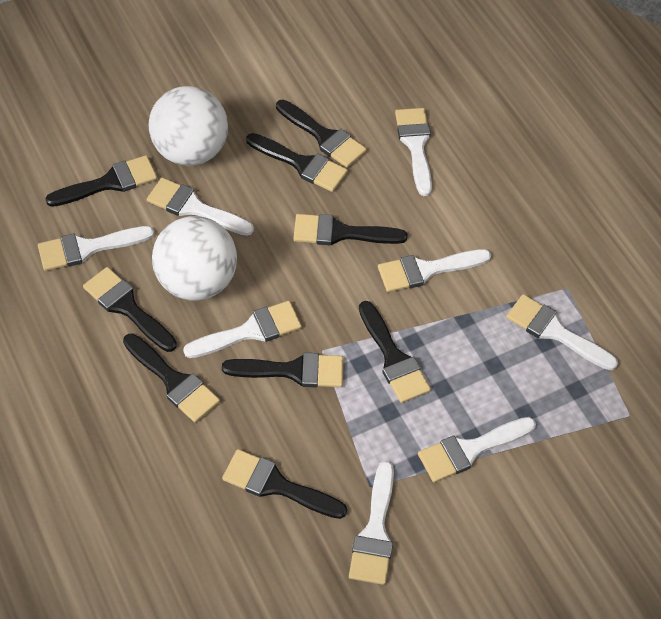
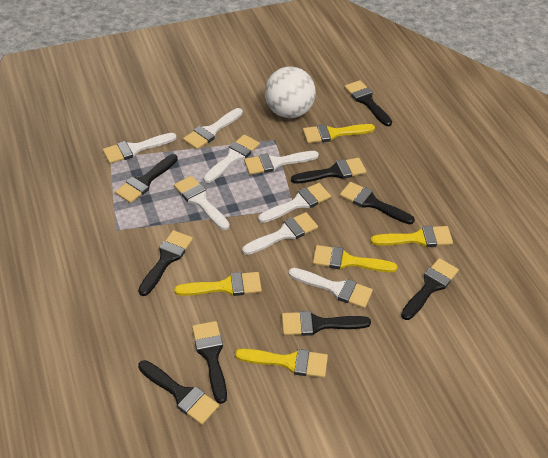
white ball: [149,86,228,166] [152,216,237,301] = 2 -> [265,66,316,118] = 1
yellow brush: none = 0 -> [174,272,262,296] [235,348,328,378] [303,124,375,143] [313,245,397,272] [370,226,453,247] = 5

